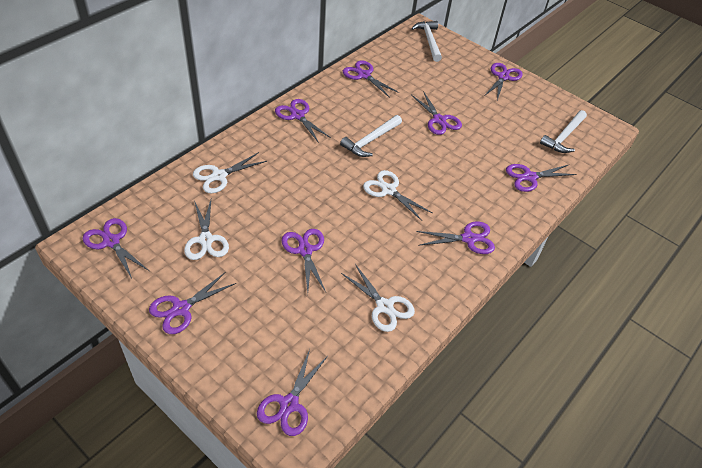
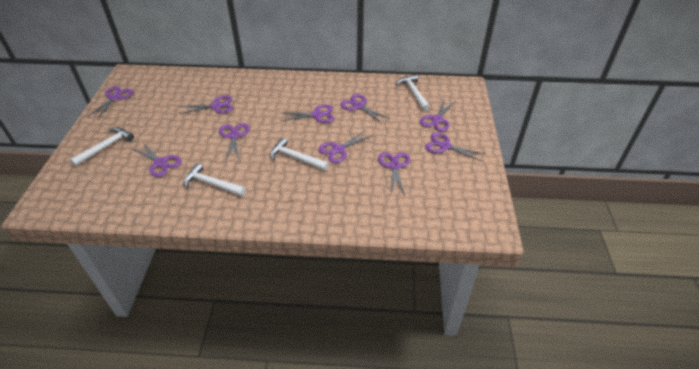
white hammer: [340,115,402,157] [411,21,442,62] [540,110,587,153] = 3 -> [70,127,134,166] [184,163,246,196] [270,138,328,171] [396,74,430,111] = 4
white scissors: [184,200,229,260] [193,152,267,193] [341,264,415,332] [363,170,432,221] = 4 -> none = 0

